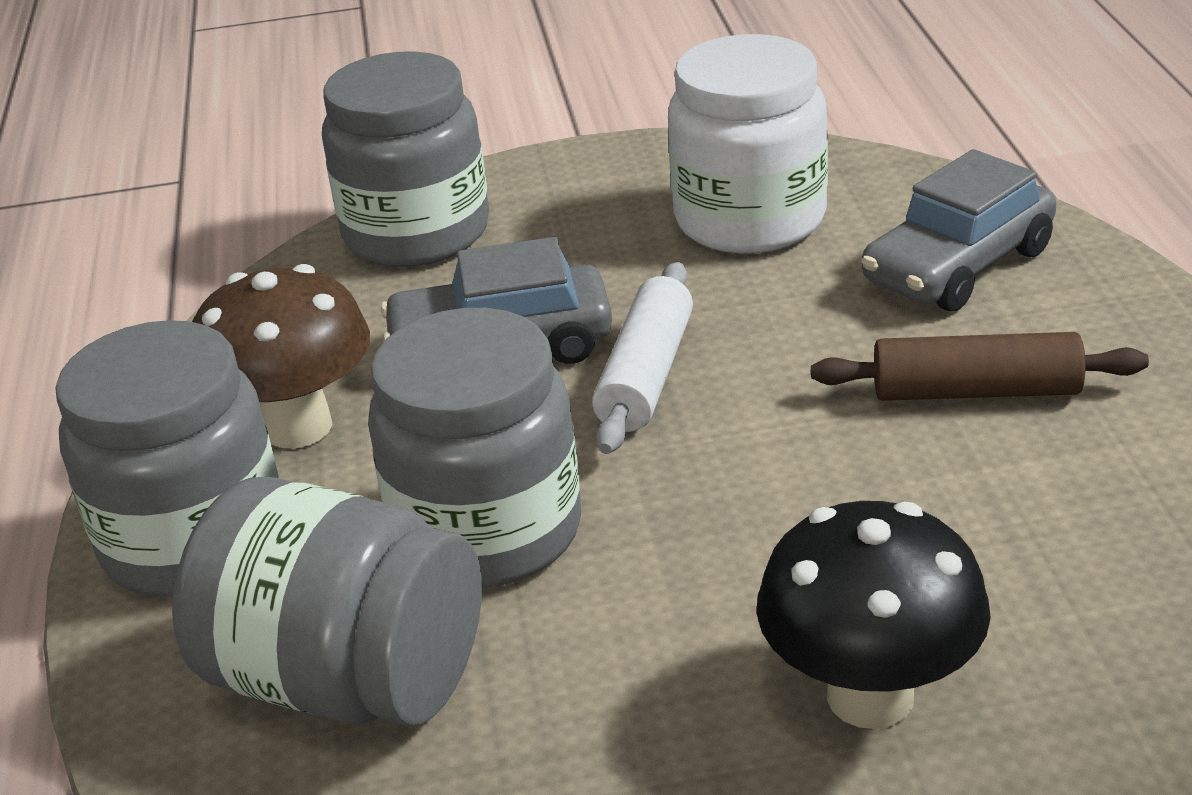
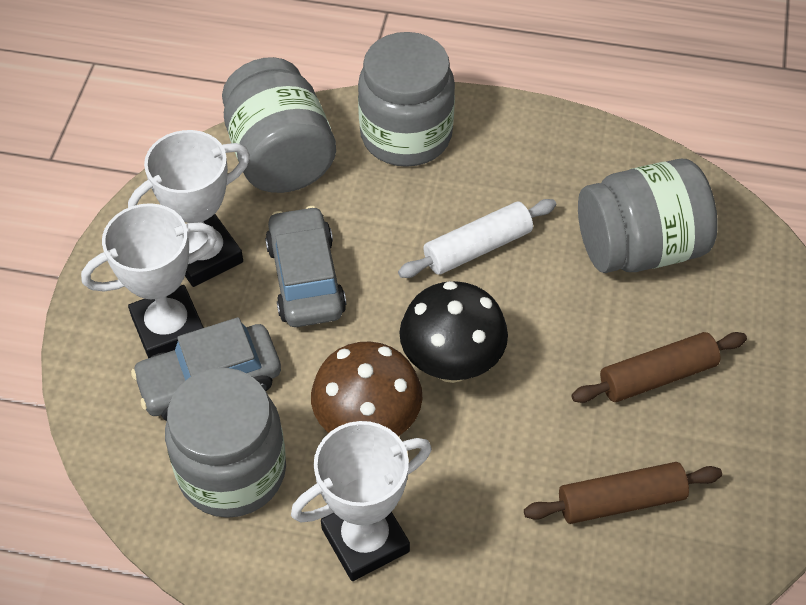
brown rolling pin: [811,332,1149,401] = 1 -> [524,462,722,524] [571,332,747,403] = 2
white jar: [668,34,828,254] = 1 -> none = 0
white trophy: none = 0 -> [81,203,218,358] [128,130,250,287] [291,421,432,581] = 3

